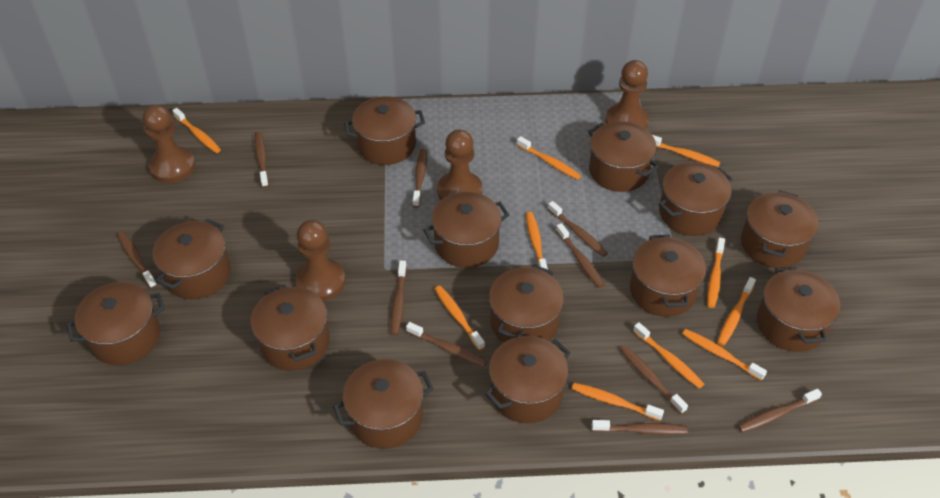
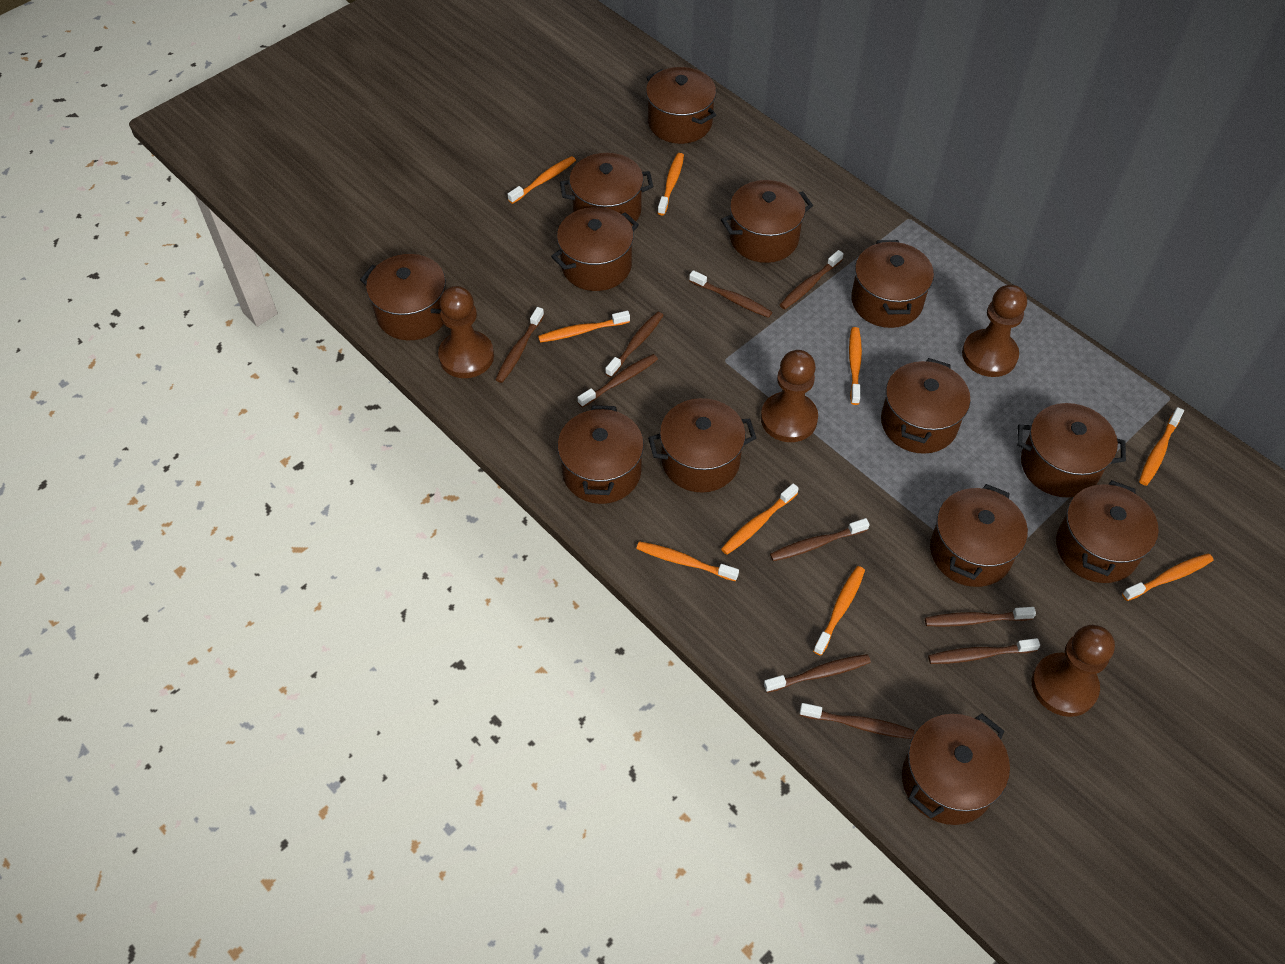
orange toothbrush: [172,108,221,153] [435,286,485,350] [517,136,581,180] [526,212,548,269] [572,383,664,421] [633,322,704,389] [652,135,720,167] [682,329,767,381] [707,237,725,308] [717,277,756,346] = 10 -> [508,156,576,204] [538,311,630,343] [636,541,739,581] [658,153,684,216] [721,483,799,555] [813,566,865,656] [849,327,862,405] [1122,553,1214,601] [1139,407,1184,486] = 9

